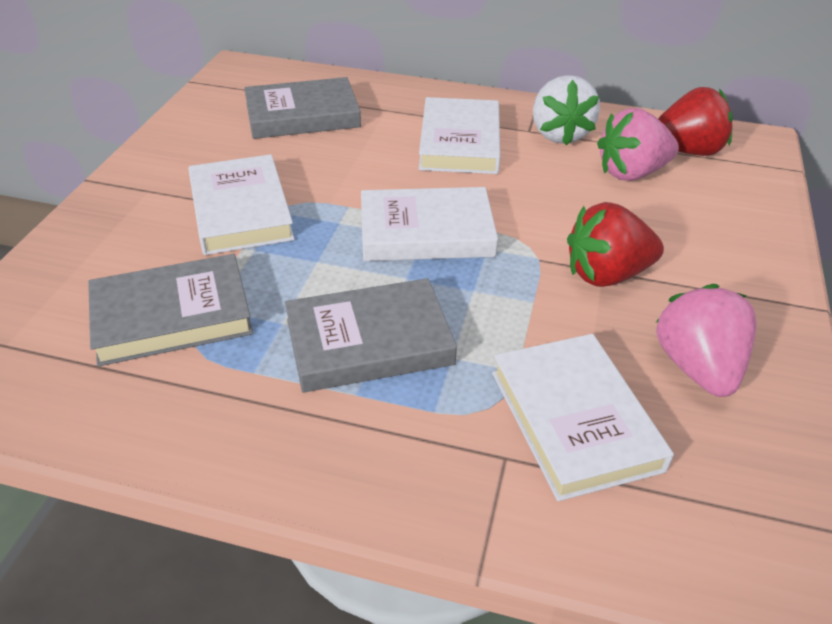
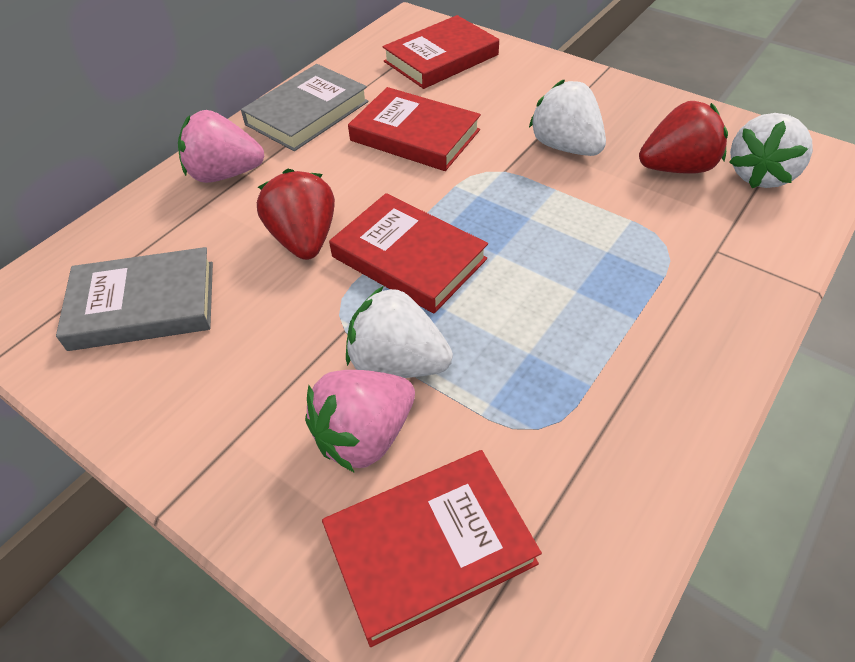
grey book: [88,254,253,367] [244,77,361,139] [285,278,457,393] = 3 -> [56,247,213,351] [241,64,368,151] = 2
red book: none = 0 -> [322,450,542,647] [329,193,488,313] [348,87,481,171] [383,15,499,89] = 4
white book: [188,154,295,255] [361,187,498,261] [419,97,500,174] [492,334,674,501] = 4 -> none = 0
white strawberry: [533,75,600,146] = 1 -> [346,286,453,378] [529,80,606,156] [729,113,813,188] = 3

